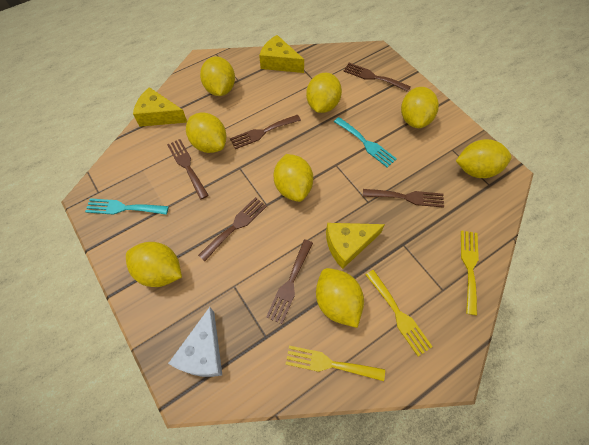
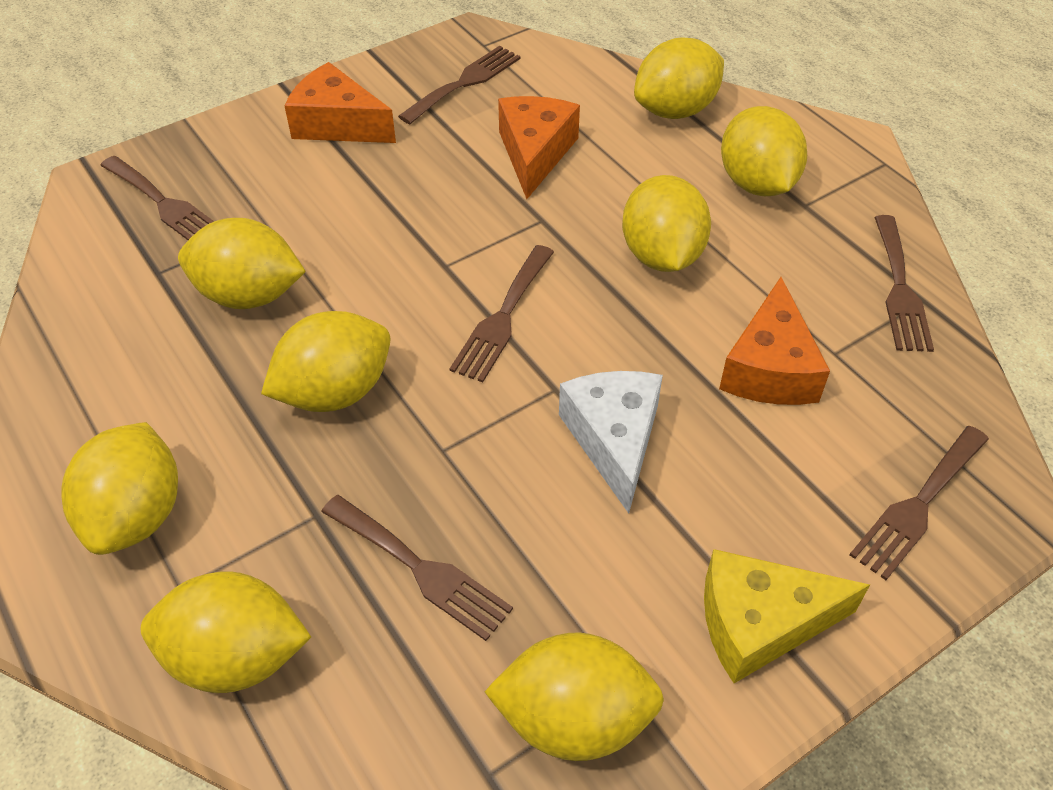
orange cheese: none = 0 -> [285,62,396,143] [498,96,580,199] [719,277,830,405] = 3
turquoise fork: [85,198,169,215] [334,117,397,168] = 2 -> none = 0
yellow cheese: [133,87,187,127] [259,35,304,73] [326,223,385,269] = 3 -> [704,549,870,683] = 1
yellow fork: [285,346,385,381] [365,270,433,356] [461,230,479,315] = 3 -> none = 0

